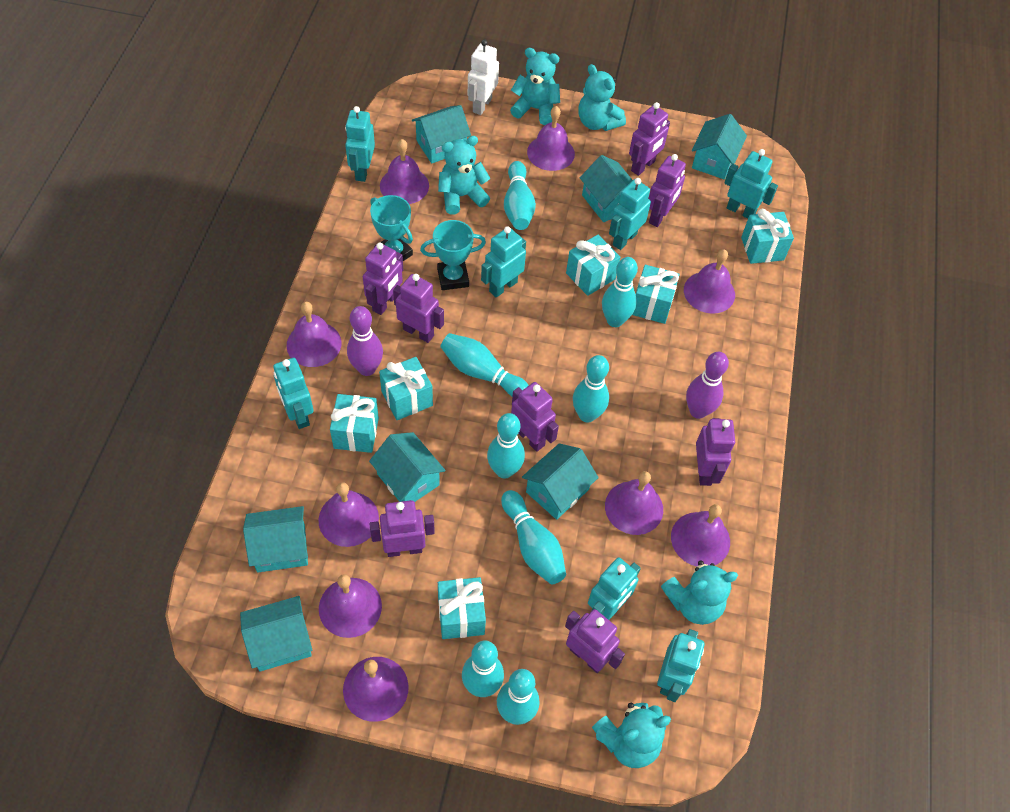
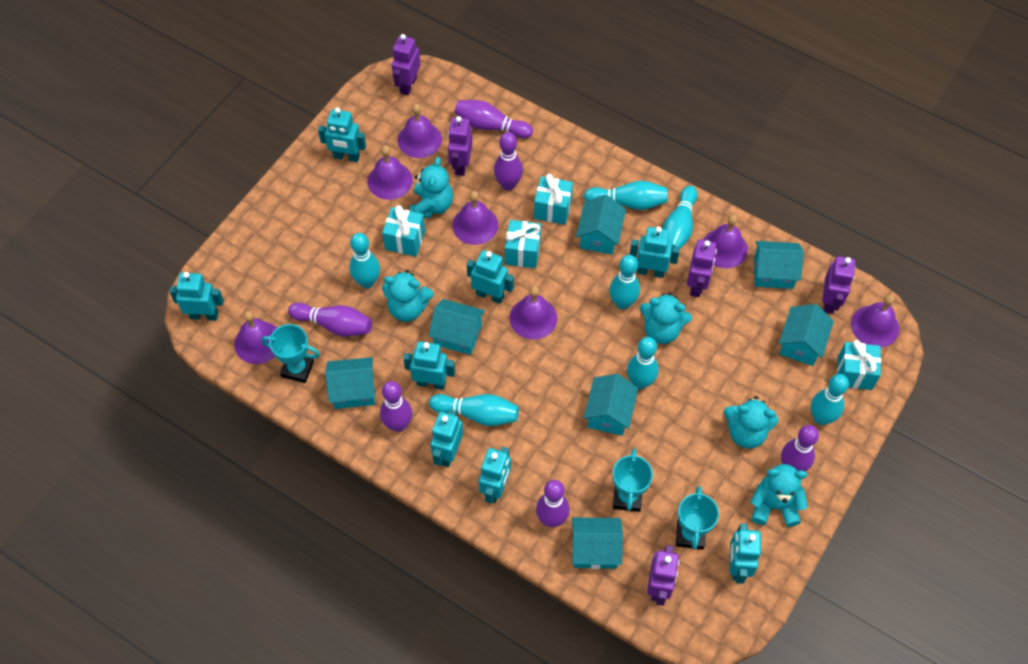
purple bell: [287,302,342,367] [318,482,379,547] [319,574,382,638] [343,657,408,722] [380,139,429,204] [527,106,575,171] [605,471,663,535] [671,504,730,567] [684,249,735,314] = 9 -> [234,311,277,364] [368,145,413,200] [398,104,442,158] [452,191,498,245] [510,286,557,339] [703,215,748,268] [851,294,899,347] = 7
purple bowling pin: [347,306,383,376] [686,352,729,419] = 2 -> [288,303,372,337] [380,381,412,432] [454,100,533,138] [494,132,523,191] [536,480,570,527] [781,425,819,471] = 6
purple robot: [363,242,403,315] [370,500,435,557] [393,274,444,343] [511,382,559,452] [565,609,625,673] [629,102,670,176] [649,154,686,227] [696,418,735,486] = 8 -> [392,34,421,95] [448,116,472,176] [647,545,679,606] [687,239,717,297] [822,256,855,314] = 5
turquoise bowling pin: [440,333,529,397] [462,641,504,697] [487,413,525,479] [497,669,539,725] [501,490,566,584] [504,161,536,230] [573,355,609,423] [602,257,638,327] = 8 -> [349,233,380,288] [429,394,519,426] [584,181,668,210] [609,255,640,310] [627,337,659,389] [663,186,698,253] [811,374,849,425] = 7
turquoise gift: [330,394,379,453] [379,357,433,420] [438,577,486,639] [566,235,620,296] [632,265,680,324] [741,209,794,264] = 6 -> [382,205,425,257] [505,220,541,268] [534,174,573,225] [837,340,881,390] = 4
turquoise robot: [273,358,314,429] [345,106,375,182] [481,226,526,298] [588,558,641,620] [609,178,651,250] [657,629,705,702] [724,149,778,219] = 7 -> [169,272,224,320] [318,107,366,162] [403,341,455,390] [431,409,463,467] [467,250,514,304] [479,447,511,504] [630,227,680,278] [730,523,761,584] = 8
turquoise trophy: [370,195,413,261] [420,220,486,290] = 2 -> [261,324,320,383] [613,448,653,512] [676,486,719,550] = 3
white robot: [468,39,499,115] = 1 -> none = 0

